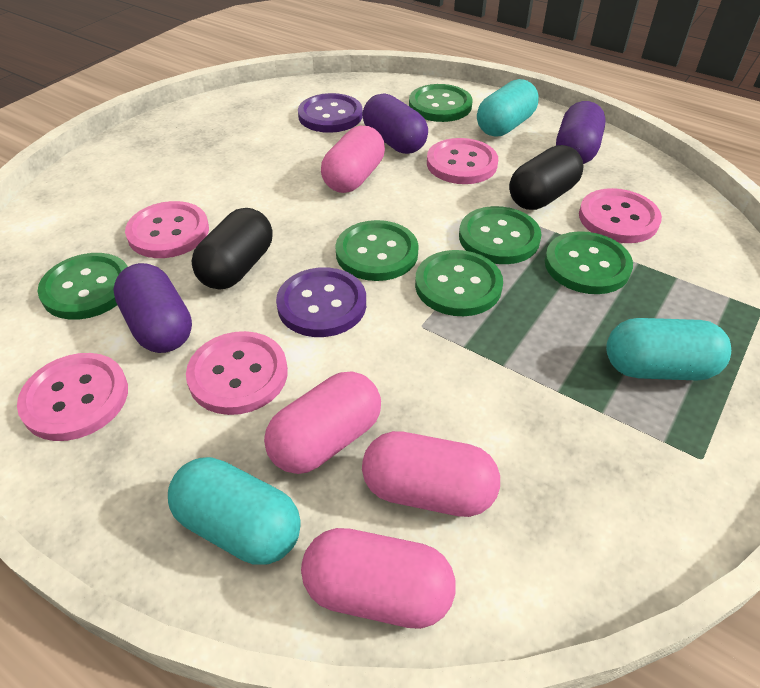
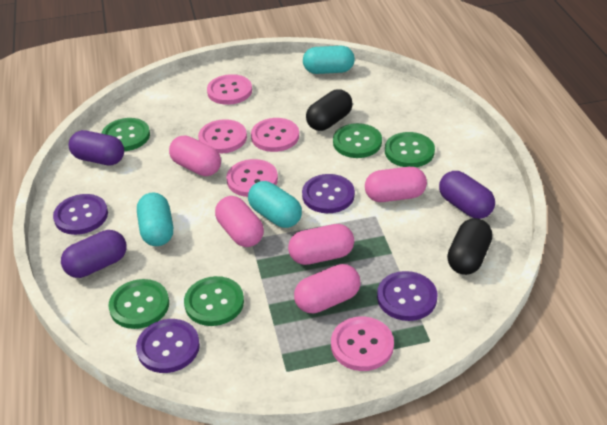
green button: [38,253,128,320] [335,220,419,281] [409,84,473,122] [415,250,503,316] [459,206,542,264] [545,231,633,294] = 6 -> [101,118,150,151] [109,279,169,329] [184,276,244,326] [333,123,382,158] [385,132,435,167] = 5
pink capsule: [264,371,381,474] [301,528,456,629] [321,126,385,193] [362,431,500,517] = 4 -> [169,135,221,176] [215,196,264,247] [288,224,354,265] [294,264,361,313] [365,167,427,202] = 5
purple button: [276,267,366,337] [298,93,363,133] = 2 -> [53,194,108,235] [136,319,200,373] [302,174,355,213] [377,271,437,321] = 4

